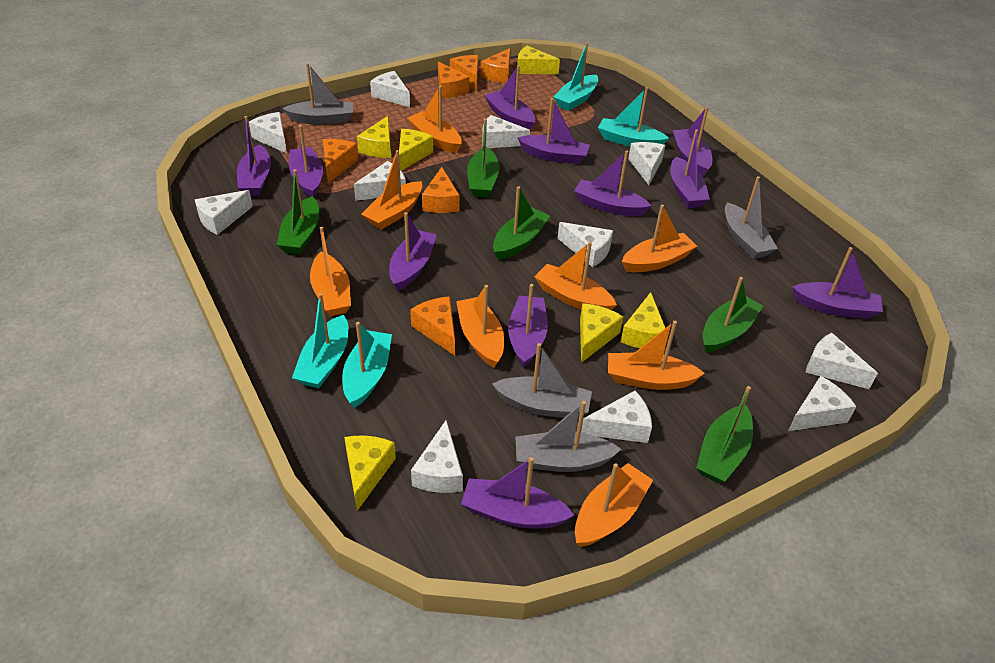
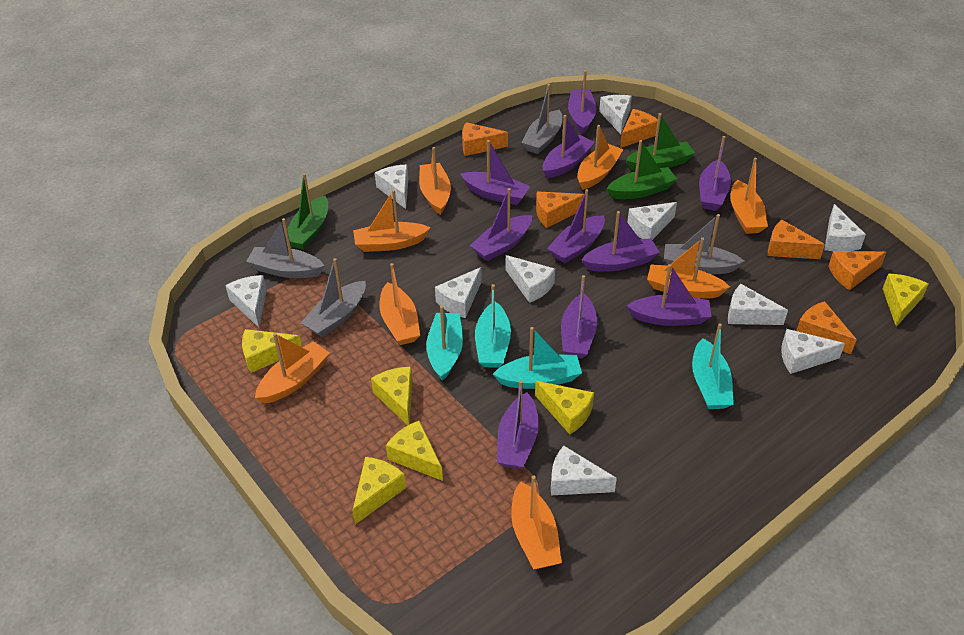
green boat: [277,169,319,254] [467,119,500,198] [493,186,550,260] [696,386,753,483] [702,277,763,352] = 5 -> [285,173,328,250] [606,140,677,199] [626,113,695,171] = 3
purple boat: [237,116,271,196] [289,125,323,197] [389,212,437,291] [461,457,574,529] [485,65,535,130] [508,284,548,367] [518,98,590,164] [574,151,652,216] [671,129,710,208] [673,107,712,176] [792,247,883,319] = 11 -> [460,140,531,205] [470,188,532,261] [497,380,539,469] [543,115,595,178] [547,189,605,263] [561,275,597,358] [568,70,597,135] [581,211,660,272] [627,264,712,326] [699,136,731,211] = 10
white cheese: [195,190,253,235] [249,112,287,153] [354,161,406,201] [370,71,410,107] [411,420,463,493] [482,115,530,148] [558,222,613,267] [581,391,652,443] [628,142,665,185] [788,376,857,431] [805,333,878,389] = 11 -> [225,275,267,327] [375,165,408,209] [435,267,482,318] [506,255,555,303] [551,446,617,495] [599,95,632,134] [627,202,677,240] [728,284,788,325] [781,329,845,374] [824,204,866,251] = 10

